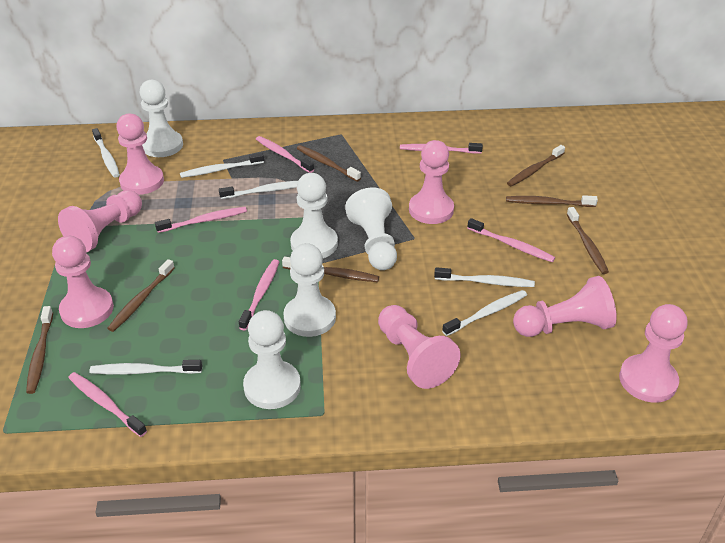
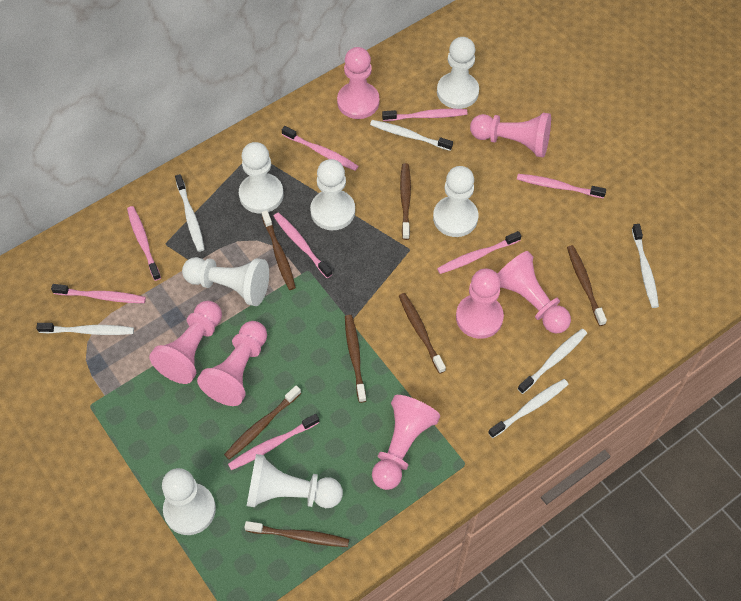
pink toothbrush: [68,372,147,437] [155,207,247,233] [239,259,279,330] [256,136,314,173] [400,143,483,154] [467,218,555,262] = 6 -> [51,284,146,303] [127,206,161,281] [228,414,319,470] [273,213,332,278] [282,126,358,171] [382,109,468,121] [437,231,521,274] [517,174,606,198] = 8
white pawn: [140,80,183,157] [243,310,301,409] [283,243,336,337] [290,173,338,258] [345,187,397,270] = 5 -> [162,468,216,535] [182,257,269,306] [239,142,284,213] [247,454,343,508] [310,159,355,230] [433,166,478,237] [437,37,479,109] = 7

